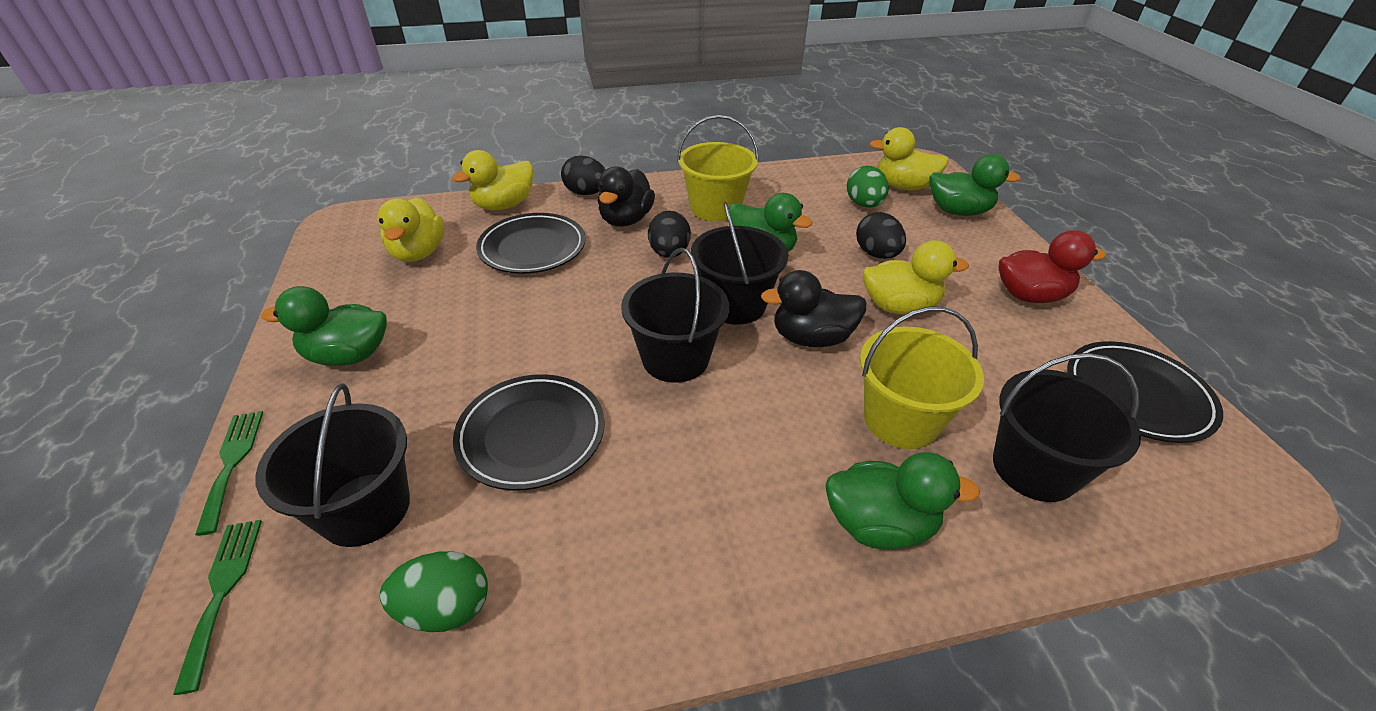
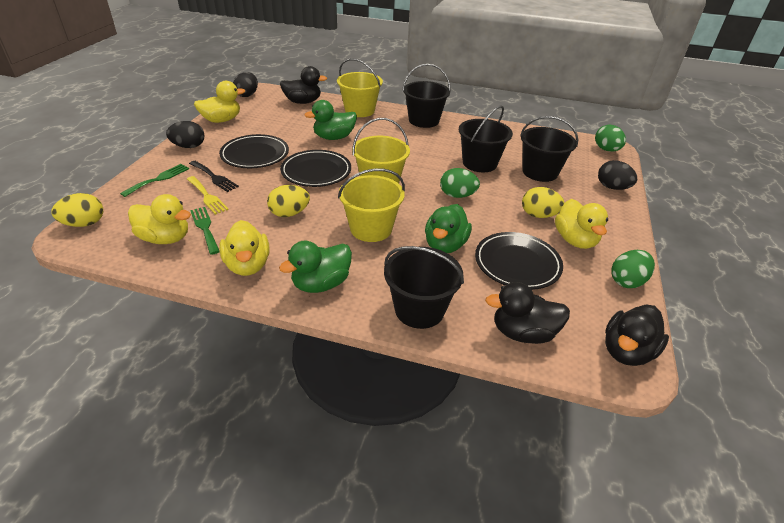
black duck: [598,167,655,227] [761,270,866,347] = 2 -> [280,66,328,104] [485,282,570,344] [605,304,669,366] = 3
black fork: none = 0 -> [189,161,239,192] = 1
green duck: [261,286,387,366] [729,193,813,252] [825,452,980,550] [929,154,1021,216] = 4 -> [279,241,352,293] [304,100,357,140] [425,204,472,253] = 3
green egg: [380,551,488,632] [847,166,889,208] = 2 -> [440,168,480,198] [595,125,626,151] [611,250,655,288] = 3
red duck: [998,230,1106,303] = 1 -> none = 0
yellow bucket: [677,115,759,222] [860,307,984,449] = 2 -> [337,58,383,117] [338,168,405,242] [352,118,410,183] = 3
yellow egg: none = 0 -> [51,193,103,227] [267,185,310,217] [522,187,565,218] = 3
yellow fork: none = 0 -> [187,176,229,215] = 1

